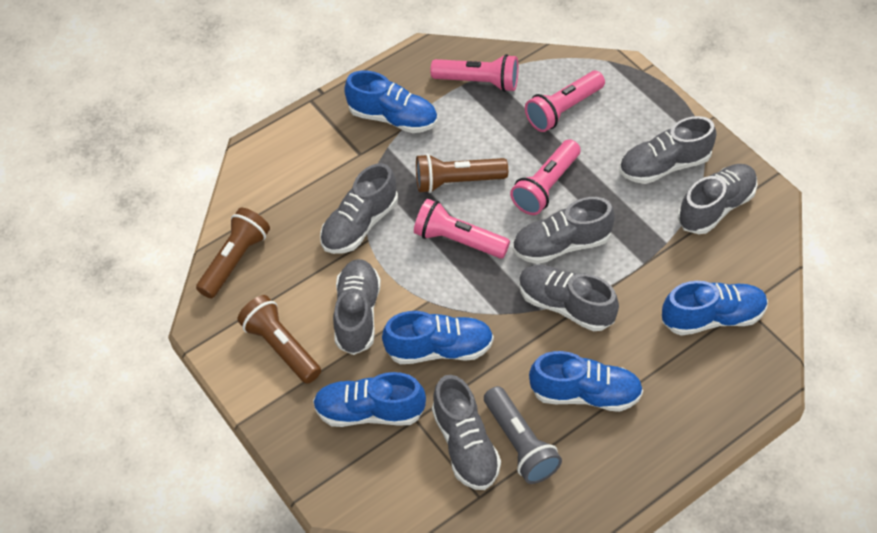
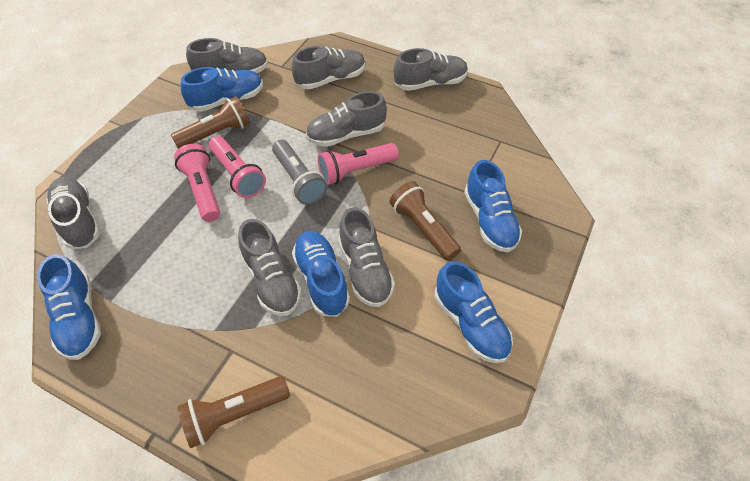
pink flashlight: [414,199,510,259] [431,54,519,92] [510,139,581,215] [525,71,605,132] = 4 -> [174,144,220,222] [209,136,266,198] [318,143,399,185] = 3

